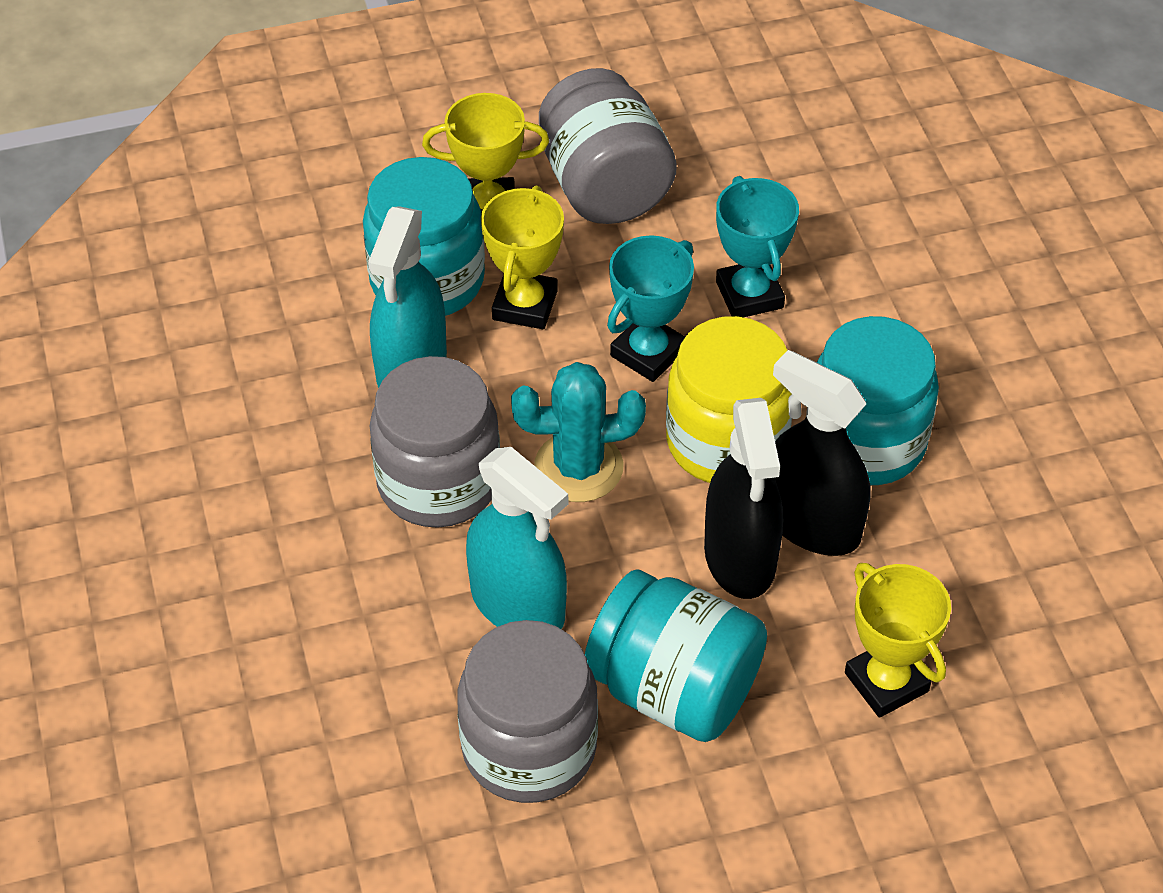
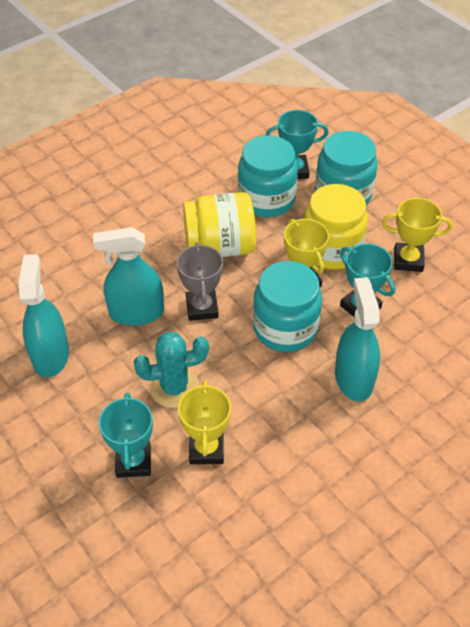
black spray bottle: [704,398,783,599] [773,350,870,556] = 2 -> none = 0
grey jar: [370,356,500,528] [457,620,598,803] [539,68,677,224] = 3 -> none = 0
grey trophy: none = 0 -> [177,243,223,321] = 1
turquoise spray bottle: [368,207,447,388] [466,447,568,629] = 2 -> [19,254,69,378] [93,227,164,326] [335,277,380,402] = 3
turquoise trophy: [607,235,694,382] [716,176,799,317] = 2 -> [99,392,153,478] [266,110,329,179] [340,244,395,317] = 3
yellow jar: [666,316,792,483] = 1 -> [183,192,256,257] [304,184,368,270] = 2

